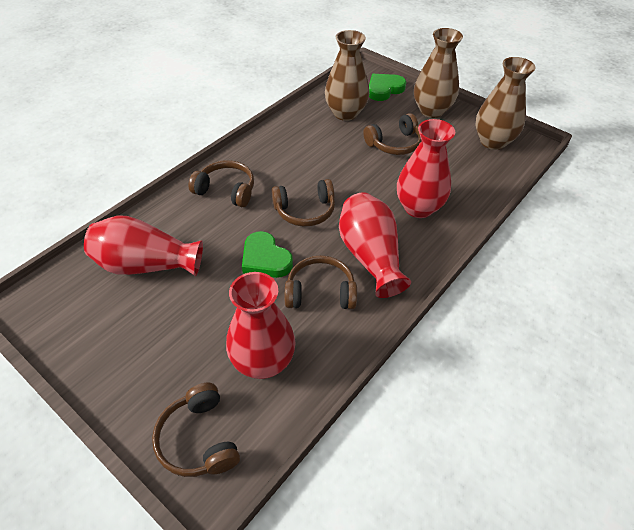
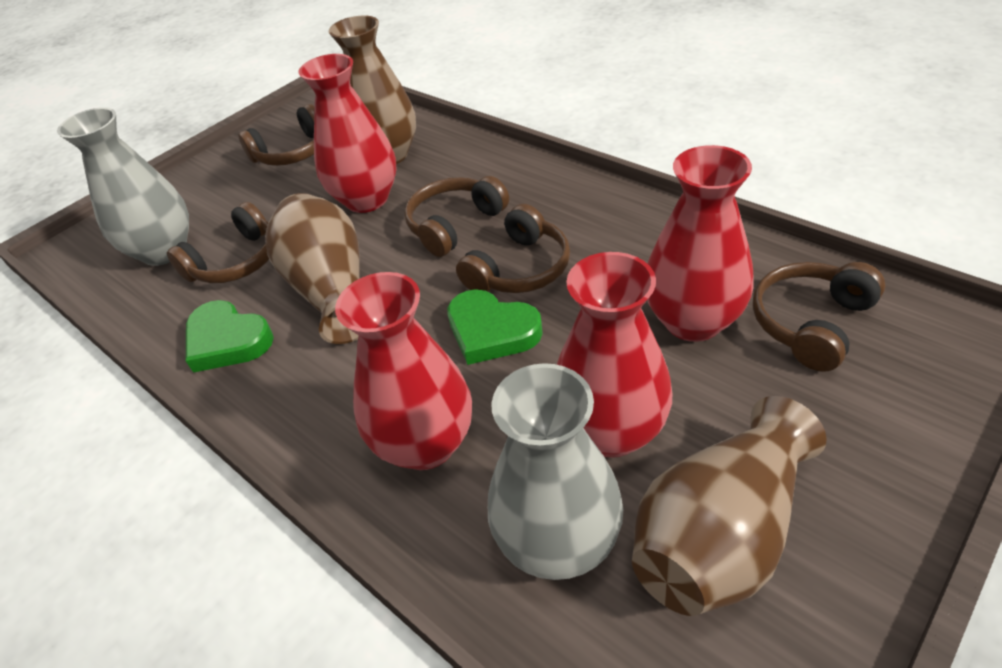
grey vase: none = 0 -> [57,107,189,266] [488,363,623,580] = 2

